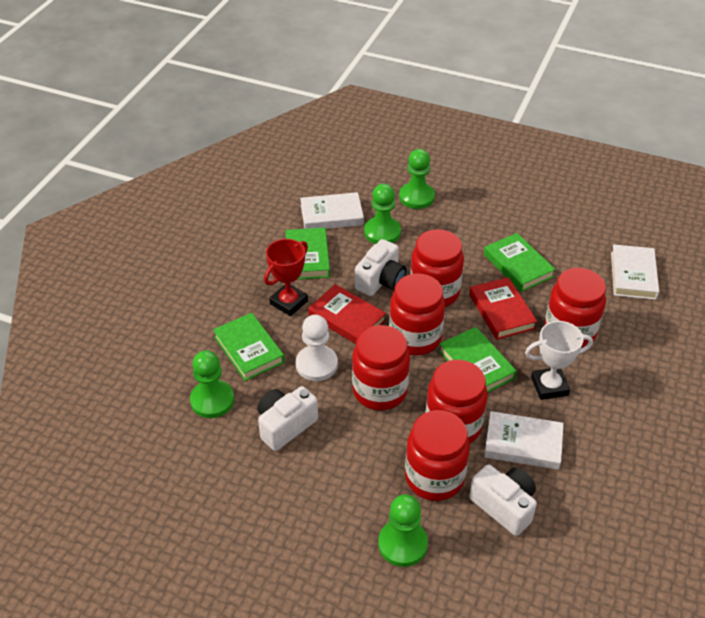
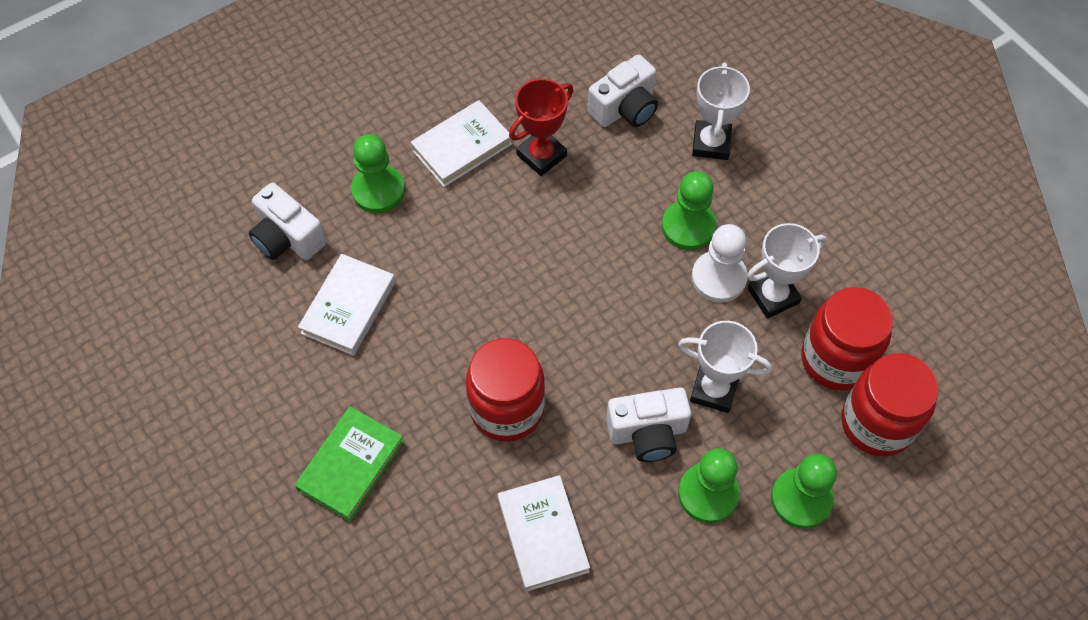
green book: [213,313,285,381] [285,228,330,279] [439,327,517,393] [484,233,556,292] = 4 -> [294,407,404,522] = 1
red book: [308,284,386,344] [469,277,537,340] = 2 -> none = 0
red jar: [352,325,410,411] [389,274,445,355] [405,410,470,501] [410,229,464,307] [425,360,488,444] [544,268,606,348] = 6 -> [466,338,545,442] [802,287,893,390] [841,353,939,456] = 3
white trophy: [525,321,593,400] = 1 -> [678,321,772,413] [692,63,750,160] [747,223,827,319] = 3

